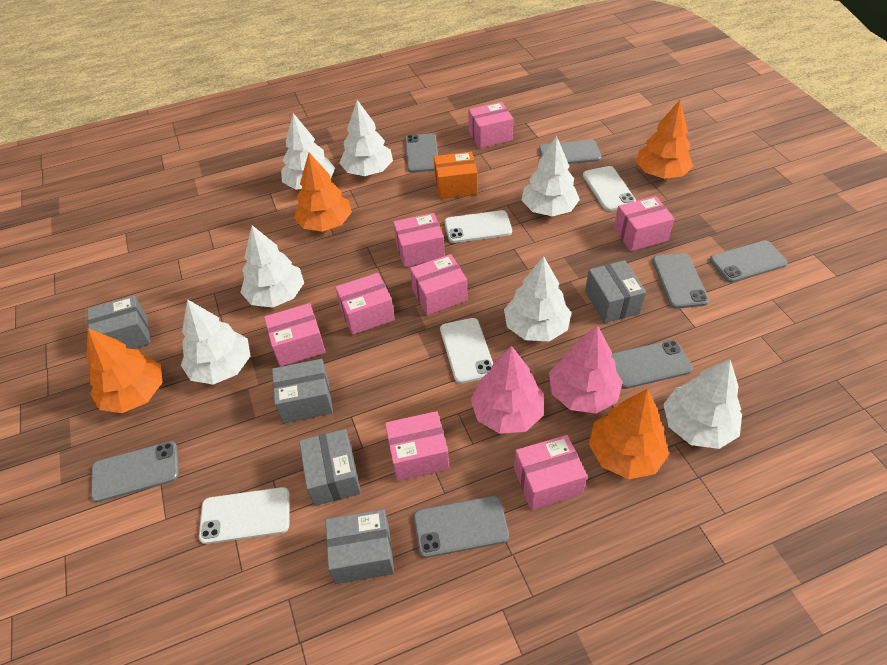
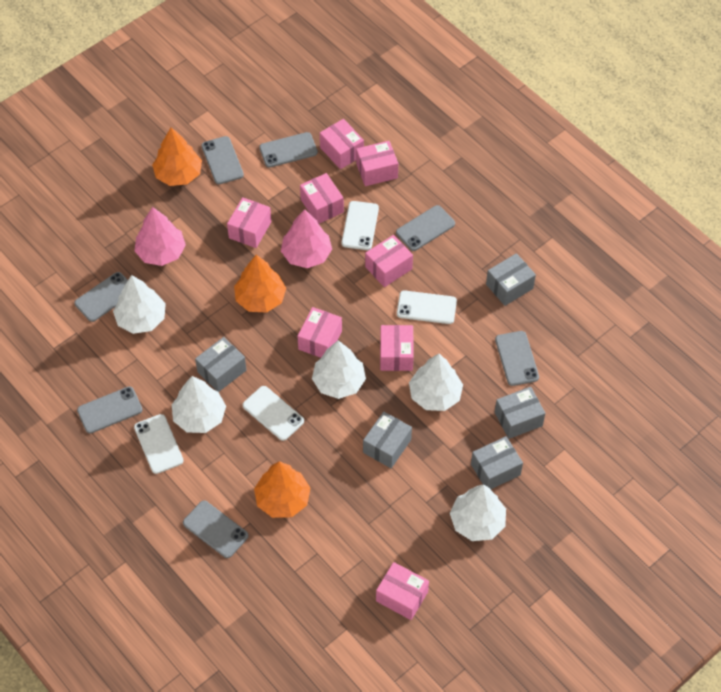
orange box: [434,152,478,199] = 1 -> none = 0
orange tree: [87,328,163,413] [294,153,352,232] [589,389,669,479] [636,100,693,179] = 4 -> [152,127,202,186] [234,255,286,312] [254,461,310,518] = 3
white tree: [181,299,250,385] [240,225,304,308] [281,113,335,190] [339,100,393,176] [504,256,571,341] [521,136,580,216] [663,359,742,449] = 7 -> [113,275,166,334] [172,376,226,433] [312,340,366,399] [409,354,463,411] [450,485,506,541] = 5

